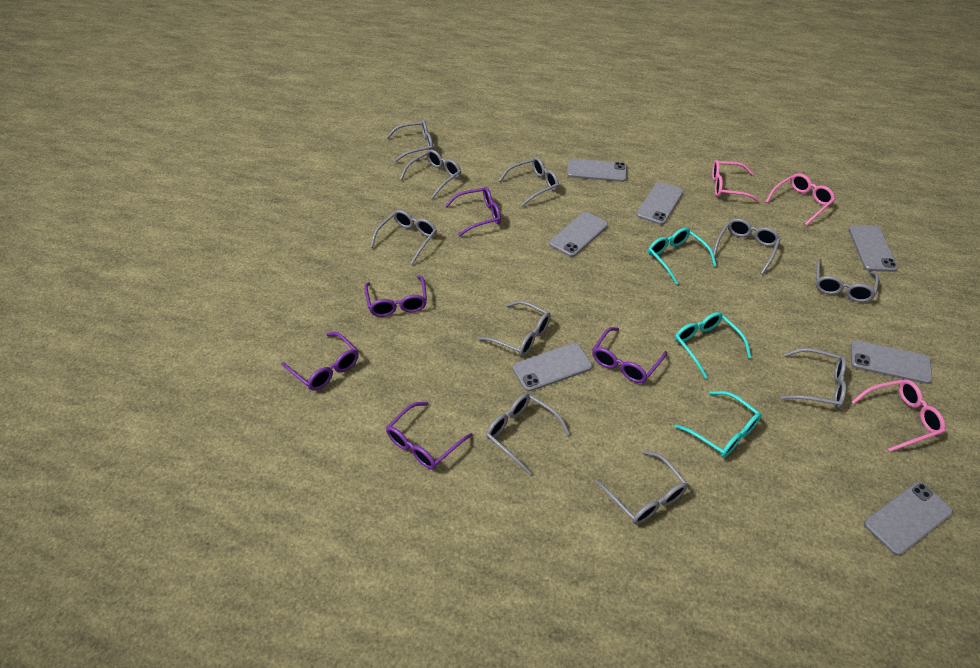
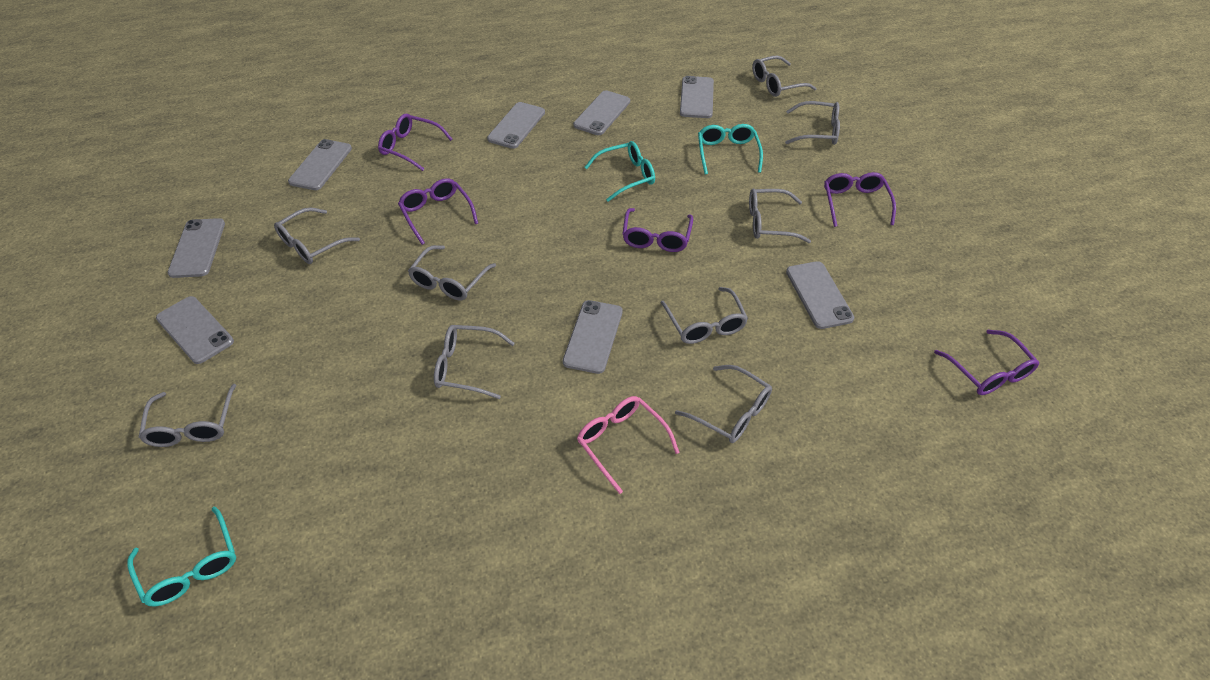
grey glasses: [370,210,437,265] [387,120,433,162] [400,149,461,199] [478,301,551,356] [486,393,570,475] [499,157,559,206] [595,450,688,524] [713,218,781,274] [780,348,846,408] [815,259,879,302] = 10 -> [138,384,236,447] [274,207,360,264] [408,245,496,300] [434,325,515,399] [661,287,748,344] [675,365,772,443] [749,189,811,243] [752,56,817,97] [785,101,840,145] = 9
grey phone: [513,343,593,392] [549,212,608,257] [567,158,627,182] [636,182,683,225] [849,225,898,272] [851,340,933,384] [864,482,953,555] = 7 -> [156,296,234,364] [167,218,225,278] [288,139,352,190] [487,102,545,149] [563,300,623,374] [573,90,630,135] [680,76,714,118] [786,261,854,329] = 8
pink glasses: [712,160,760,203] [765,173,835,226] [852,379,945,452] = 3 -> [577,396,680,494] = 1

